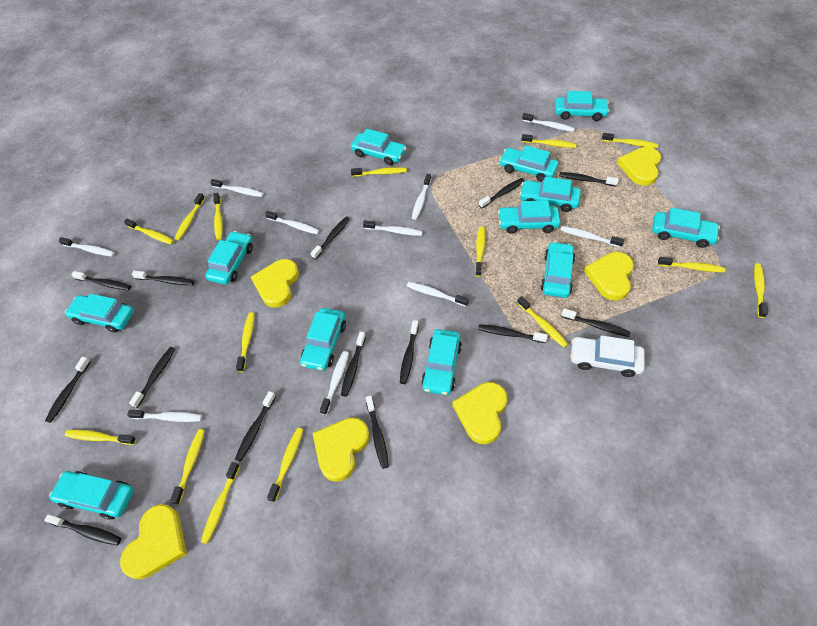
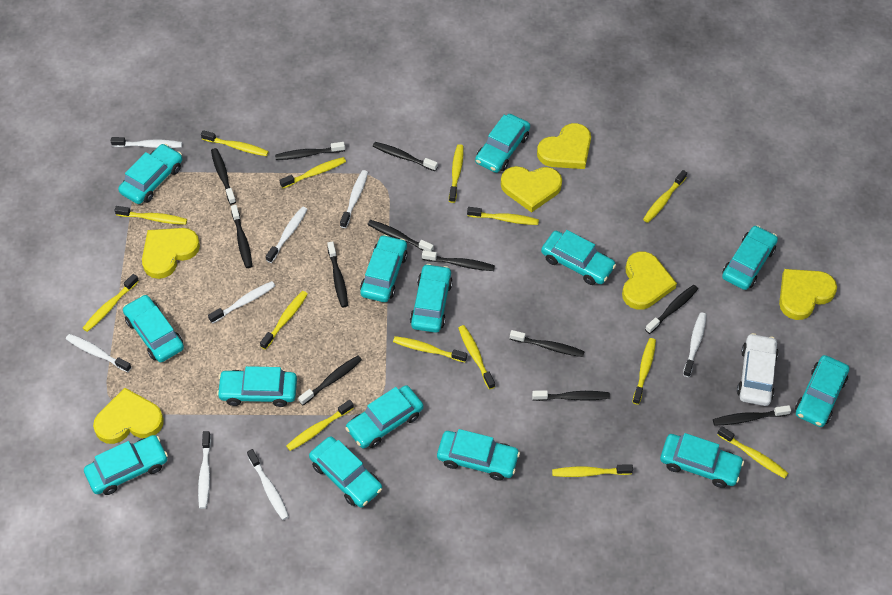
black toothbrush: [44,514,121,545] [45,357,91,423] [71,271,131,290] [129,347,175,408] [132,271,194,285] [235,391,276,462] [311,217,350,259] [341,332,366,397] [366,396,389,469] [400,320,419,384] [478,324,548,343] [479,178,525,208] [559,172,619,187] [561,308,630,337] = 14 -> [211,148,236,205] [231,205,252,268] [275,142,345,160] [298,356,362,405] [327,241,348,307] [368,220,434,252] [373,142,438,171] [422,250,495,271] [510,330,585,357] [532,390,610,401] [645,285,698,334] [713,405,791,426] = 12
turquoise car: [49,471,134,520] [65,294,134,333] [205,231,253,284] [300,308,346,371] [351,129,406,165] [421,329,462,395] [498,201,561,234] [499,146,559,182] [520,177,581,212] [541,241,575,298] [555,91,610,121] [652,207,720,248] = 12 -> [84,435,168,495] [118,144,183,204] [123,295,184,362] [217,366,297,407] [309,436,382,508] [345,385,423,448] [360,235,408,302] [410,264,453,333] [437,429,520,481] [475,114,530,173] [541,230,616,285] [660,433,744,488] [722,225,778,290] [795,355,849,427] = 14
white toothbrush: [58,237,115,256] [127,410,202,422] [210,179,264,197] [265,211,319,234] [320,351,349,415] [363,220,423,236] [407,282,469,307] [412,174,431,220] [522,113,575,132] [561,226,624,248] = 10 -> [66,334,132,372] [111,137,182,148] [198,431,211,509] [208,281,275,324] [247,449,289,520] [266,206,308,263] [340,170,368,228] [683,312,706,377] = 8
yellow toothbrush: [65,430,136,445] [124,219,174,245] [170,429,205,505] [174,193,205,240] [201,462,240,544] [213,193,223,240] [236,313,255,372] [267,428,303,502] [351,167,407,177] [475,227,486,277] [517,296,568,348] [521,134,577,148] [602,133,658,148] [658,257,726,272] [754,263,768,318] = 15 -> [83,274,139,332] [114,206,187,225] [201,130,269,156] [260,291,308,350] [280,157,346,188] [286,400,354,451] [393,336,467,362] [449,144,464,203] [458,325,495,389] [467,207,539,225] [552,464,633,477] [632,338,656,405] [643,170,687,223] [717,426,788,478] = 14

